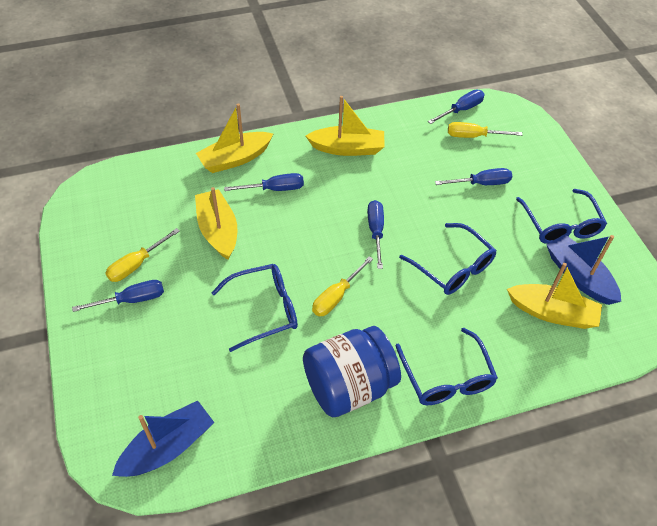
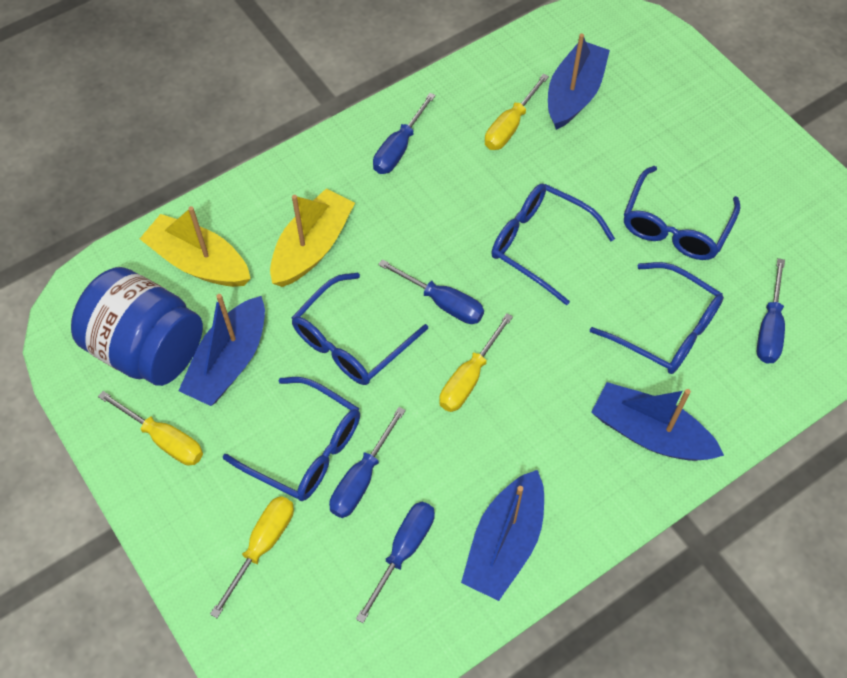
blue boat: [112,401,214,477] [547,234,621,305] = 2 -> [178,294,265,406] [461,470,544,601] [548,33,610,130] [591,382,724,461] = 4
blue glasses: [211,264,298,352] [396,328,498,405] [399,223,497,295] [516,189,607,244] = 4 -> [223,377,360,501] [291,273,428,385] [491,184,615,305] [590,262,724,374] [624,166,740,260] = 5
yellow boat: [195,187,237,260] [196,103,273,173] [306,96,384,156] [507,263,602,329] = 4 -> [140,206,251,287] [270,188,355,287] = 2
yellow screwdriver: [105,228,180,282] [312,256,373,316] [448,122,522,138] = 3 -> [98,391,203,466] [210,496,294,618] [439,313,513,412] [485,74,549,150] = 4

